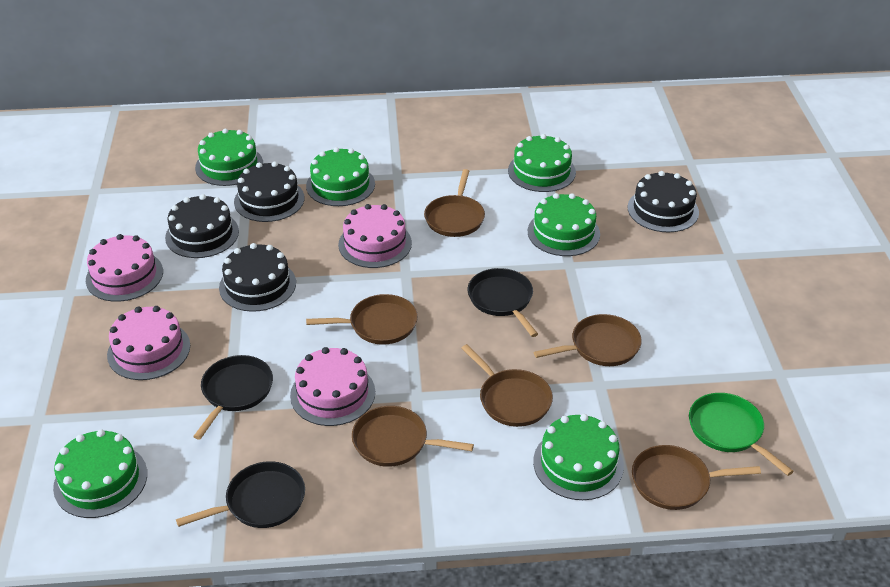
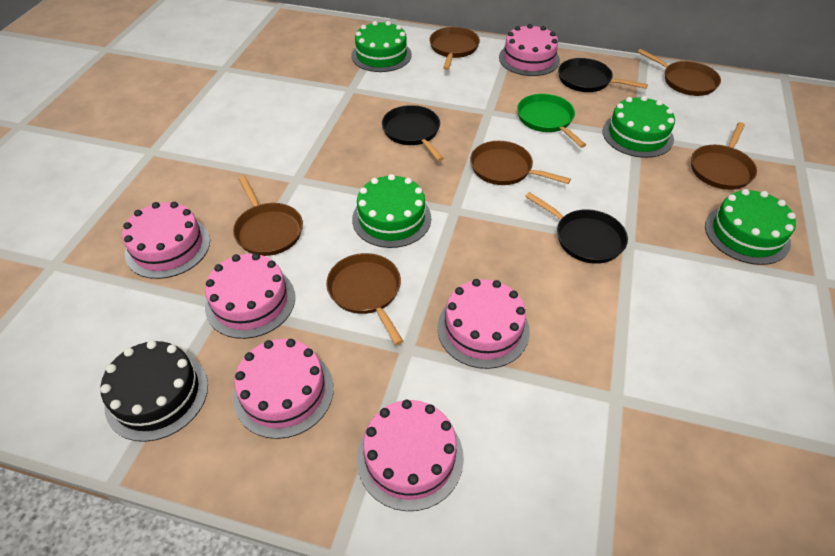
black cake: [165,194,239,258] [219,243,296,312] [234,162,304,222] [628,171,699,233] = 4 -> [100,340,208,442] = 1
green cake: [53,429,147,518] [195,129,263,186] [306,147,375,206] [508,134,576,192] [528,193,600,256] [533,414,624,500] = 6 -> [351,21,412,72] [352,174,431,248] [602,96,675,158] [705,189,796,265] = 4
pink cake: [86,234,163,302] [107,306,190,380] [290,347,375,426] [338,204,412,268] = 4 -> [122,202,210,279] [205,253,295,339] [233,339,334,439] [357,399,464,511] [437,279,530,369] [499,24,560,76] = 6

